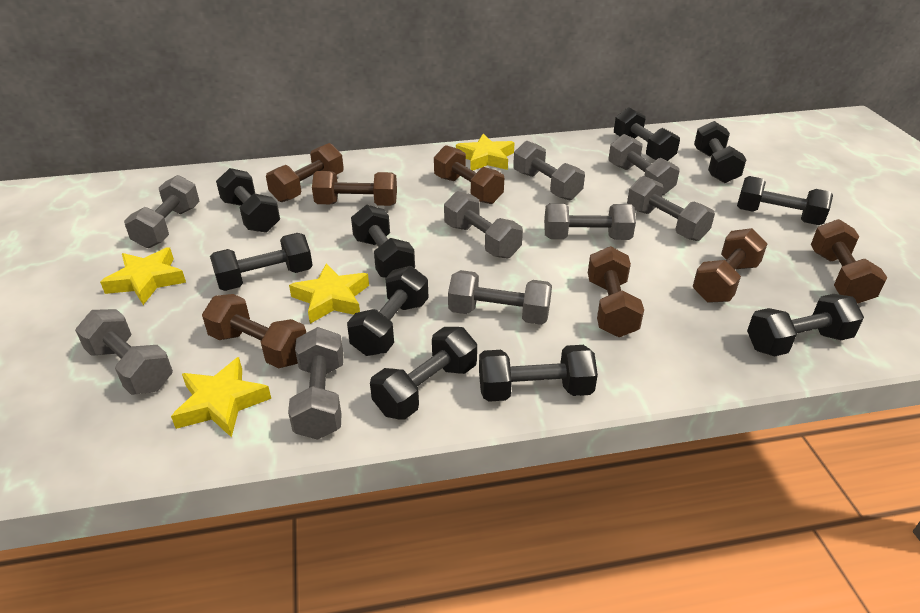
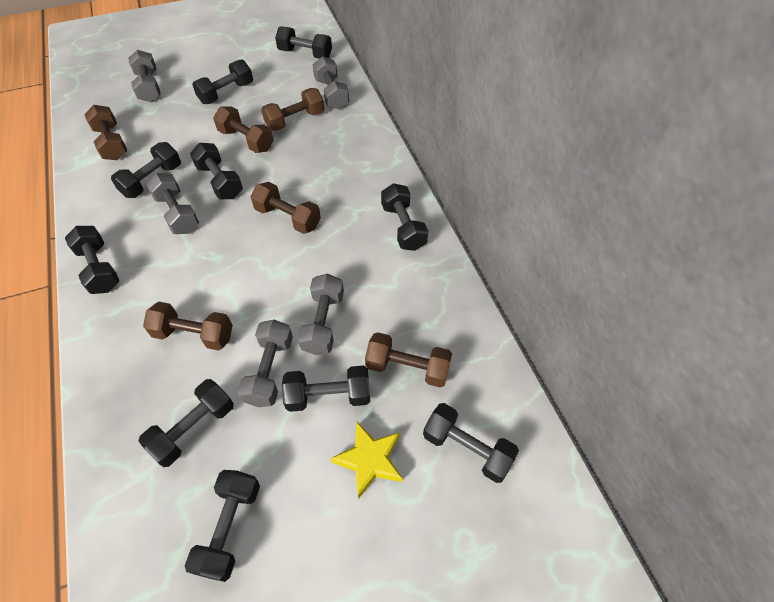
brown dumbbell: [202,294,306,369] [266,143,344,202] [312,171,397,206] [434,145,504,204] [588,246,644,337] [692,228,767,303] [811,219,887,304] = 7 -> [84,105,127,160] [143,302,233,351] [213,106,274,153] [251,182,321,234] [261,88,324,131] [365,332,452,388] = 6
grey dumbbell: [75,309,173,395] [124,175,200,248] [288,327,343,440] [444,191,523,259] [448,270,552,325] [513,141,585,200] [544,203,636,240] [609,134,680,195] [627,176,715,241] = 9 -> [128,50,161,102] [146,173,199,234] [238,320,293,407] [297,274,344,355] [313,56,349,109] = 5
yellow star: [100,247,186,305] [171,357,271,438] [289,263,369,324] [456,134,515,171] = 4 -> [330,422,403,498] = 1

